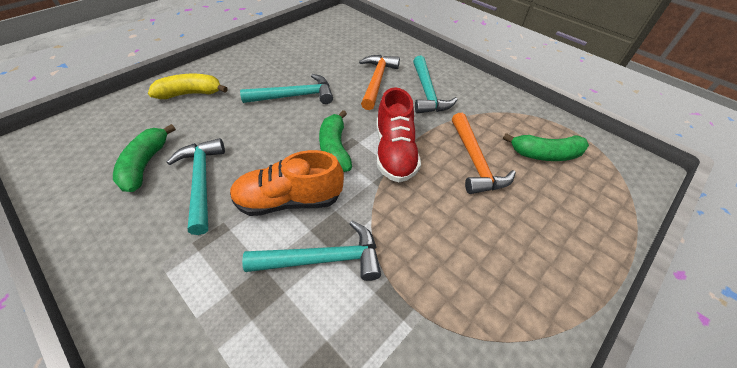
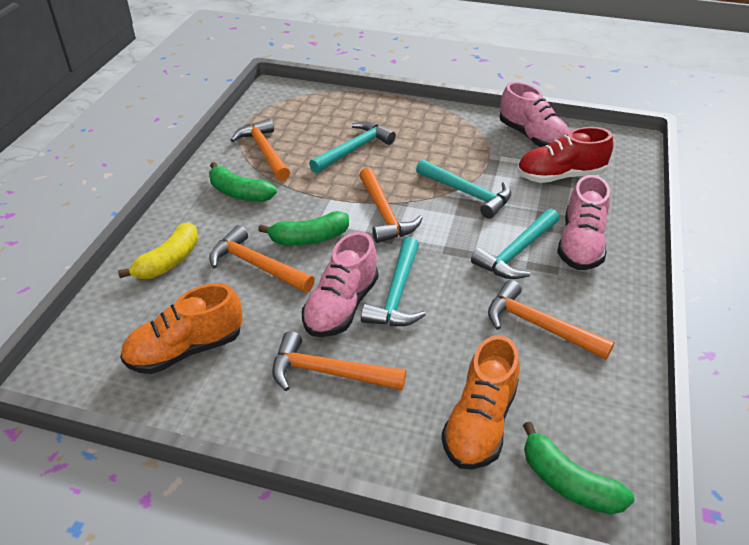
orange hammer: [359,55,400,110] [452,113,516,194] = 2 -> [209,225,315,293] [231,118,290,181] [272,331,406,391] [359,167,423,243] [488,280,615,360] = 5
orange shoe: [230,150,344,216] = 1 -> [120,283,243,374] [441,335,520,469] = 2
pink shoe: none = 0 -> [302,232,379,337] [499,82,570,147] [557,175,610,270] = 3

